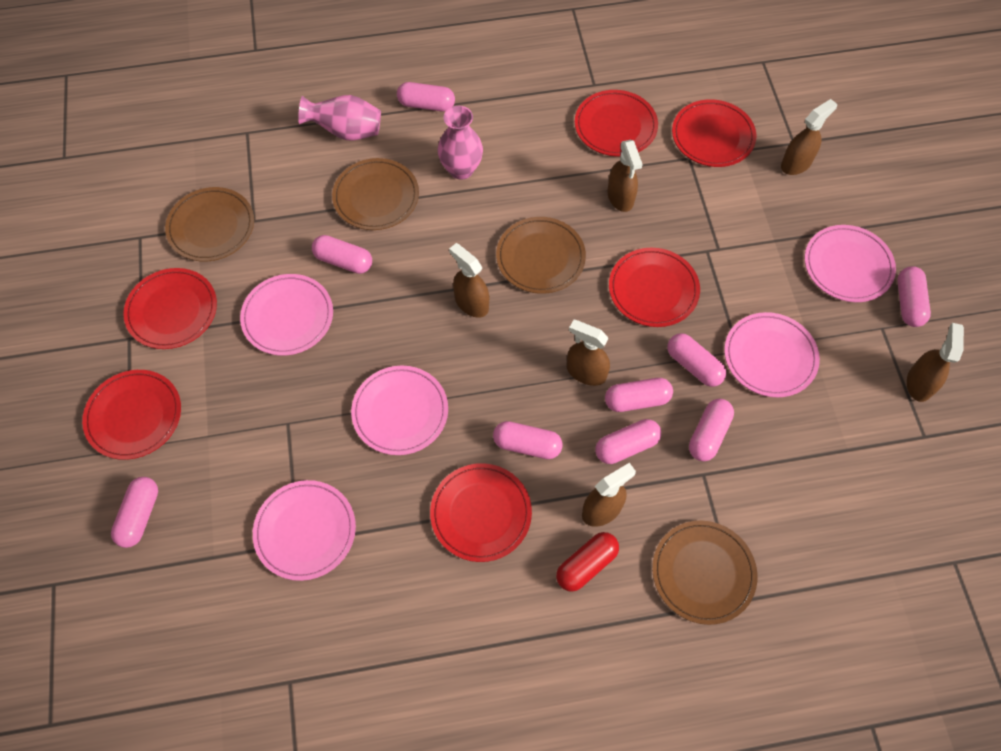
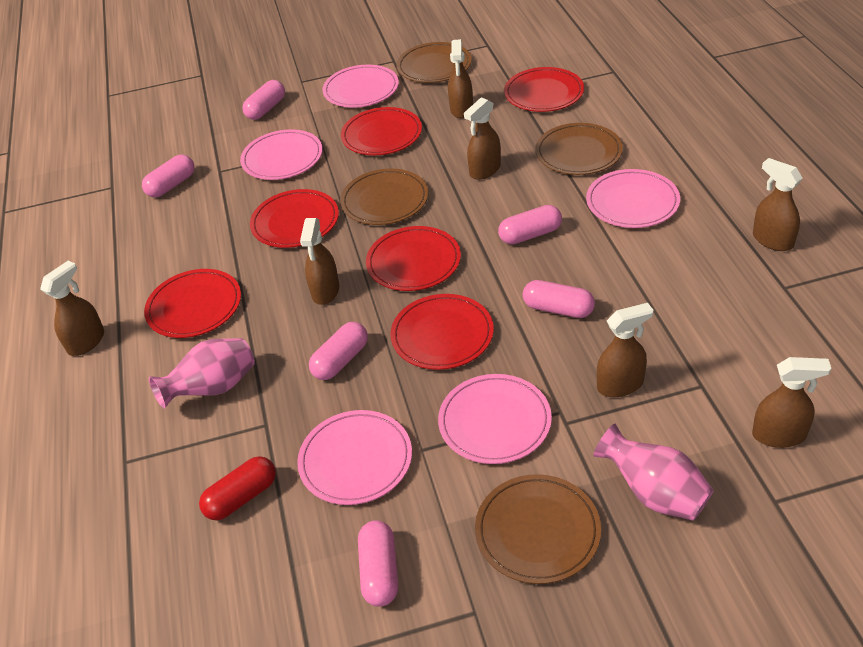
brown spray bottle: [449,243,489,318] [567,320,610,386] [582,463,636,527] [607,140,643,212] [781,99,837,175] [907,323,964,402] = 6 -> [40,261,104,356] [300,218,339,305] [448,39,473,118] [464,97,501,180] [597,303,653,397] [752,357,831,448] [753,158,803,251] = 7
pink capsule: [111,477,158,548] [312,235,372,274] [397,82,455,111] [493,421,563,459] [595,419,661,464] [605,378,673,412] [667,333,726,387] [689,399,734,461] [897,266,931,327] = 9 -> [142,154,195,197] [242,80,285,120] [309,322,368,380] [358,520,398,607] [498,205,562,245] [523,280,595,318] = 6

